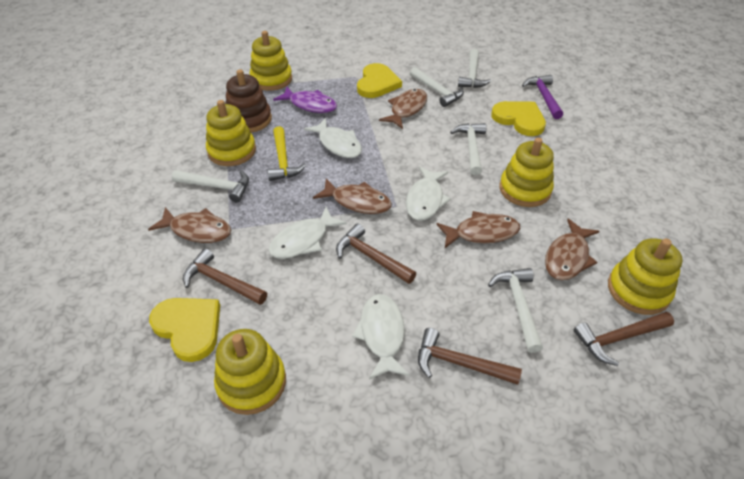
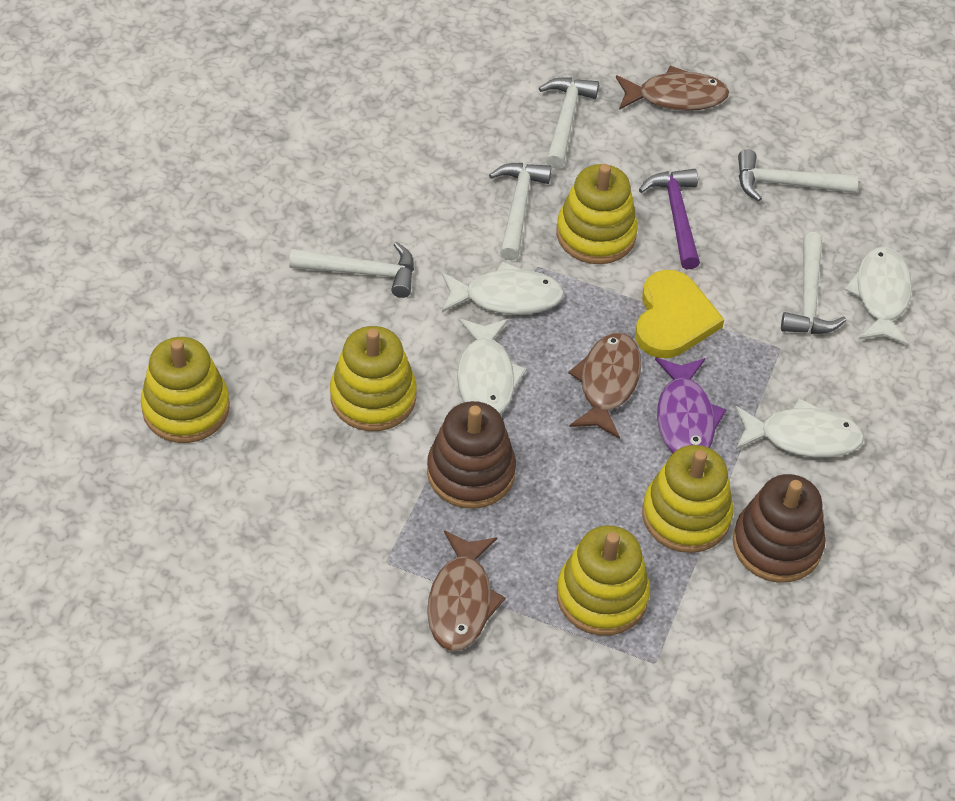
brown fish: [148,207,231,243] [313,178,392,214] [379,89,427,129] [436,211,520,248] [545,219,600,280] = 5 -> [427,530,506,651] [568,333,641,439] [616,66,729,111] = 3
brown hammer: [183,248,267,305] [336,224,416,284] [418,328,522,385] [574,312,674,366] = 4 -> none = 0
brown stacking toy: [225,69,272,133] = 1 -> [427,401,516,509] [733,474,826,583] = 2
yellow hammer: [268,126,306,181] = 1 -> none = 0
yellow heart: [149,298,220,362] [357,63,402,98] [491,101,546,136] = 3 -> [635,270,724,358] = 1

